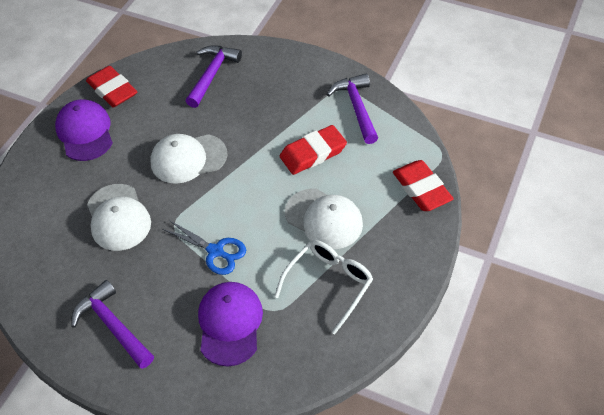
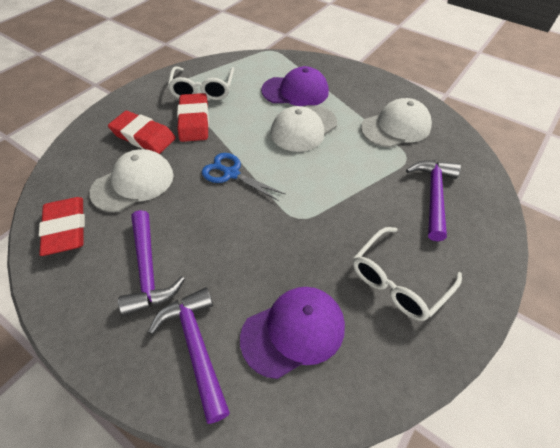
white glasses: [274,240,373,334] = 1 -> [168,66,234,100] [353,227,462,321] = 2

